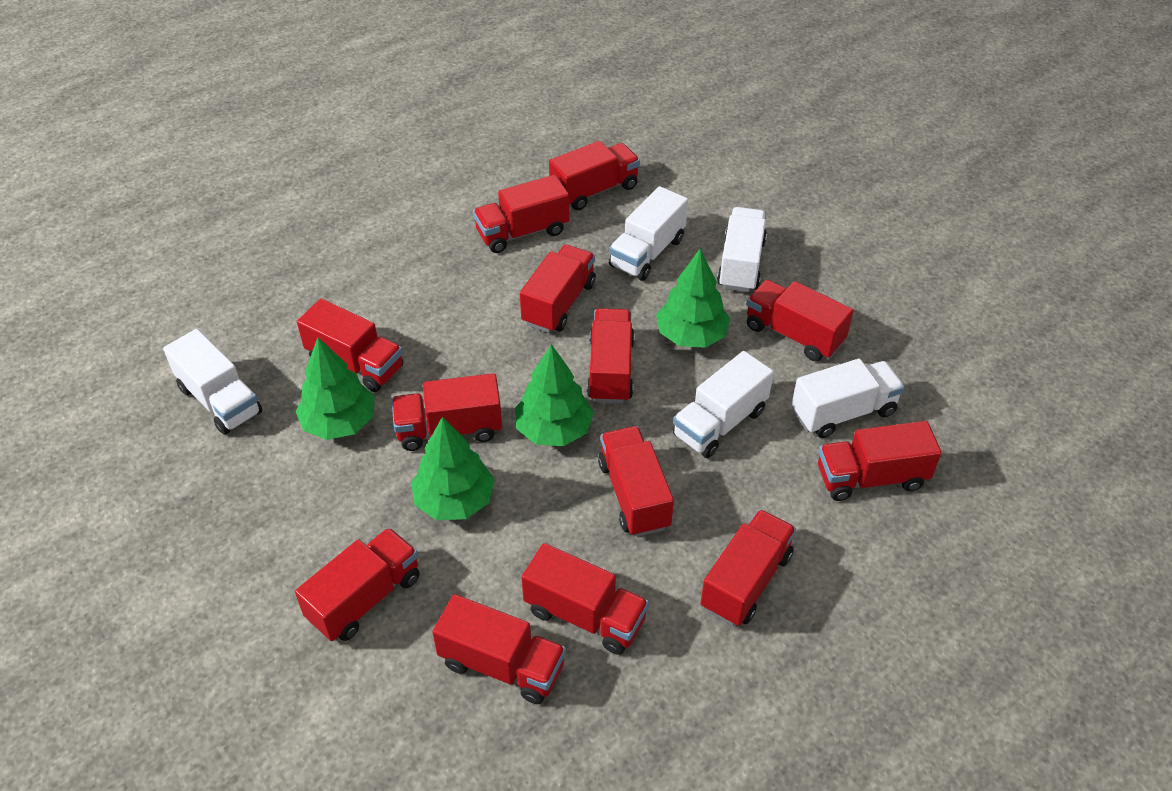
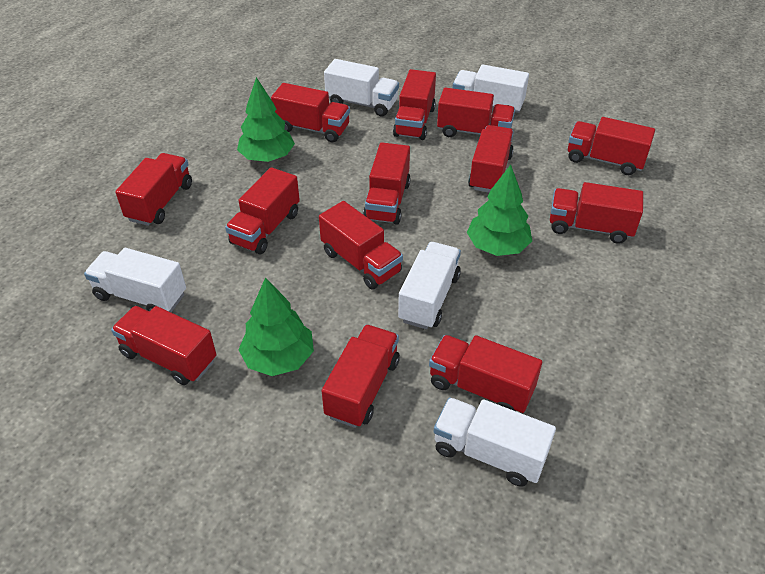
green tree: [295,337,375,440] [411,417,495,520] [515,344,594,446] [656,249,730,348] = 4 -> [237,77,295,162] [238,277,314,376] [467,165,532,256] = 3

